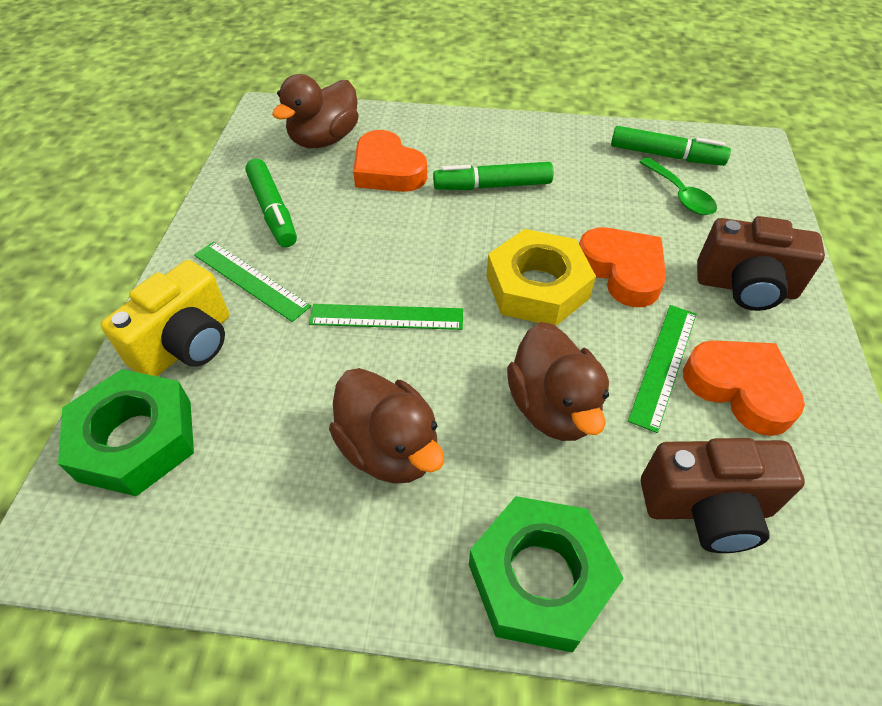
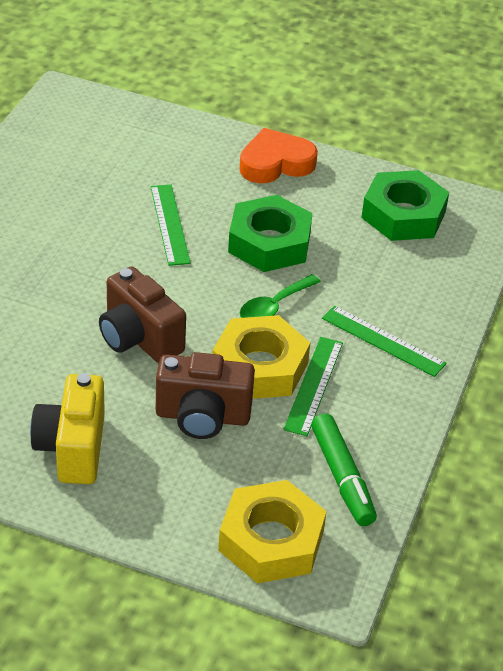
brown duck: [272,74,359,148] [329,368,444,484] [507,322,609,441] = 3 -> none = 0
green marker: [245,159,297,247] [433,162,554,190] [611,126,731,166] = 3 -> [311,414,377,526] = 1
orange heart: [353,130,427,192] [579,227,666,307] [683,340,805,436] = 3 -> [240,128,318,183] = 1
yellow nut: [486,229,596,326] = 1 -> [213,315,310,399] [218,480,327,583] = 2

